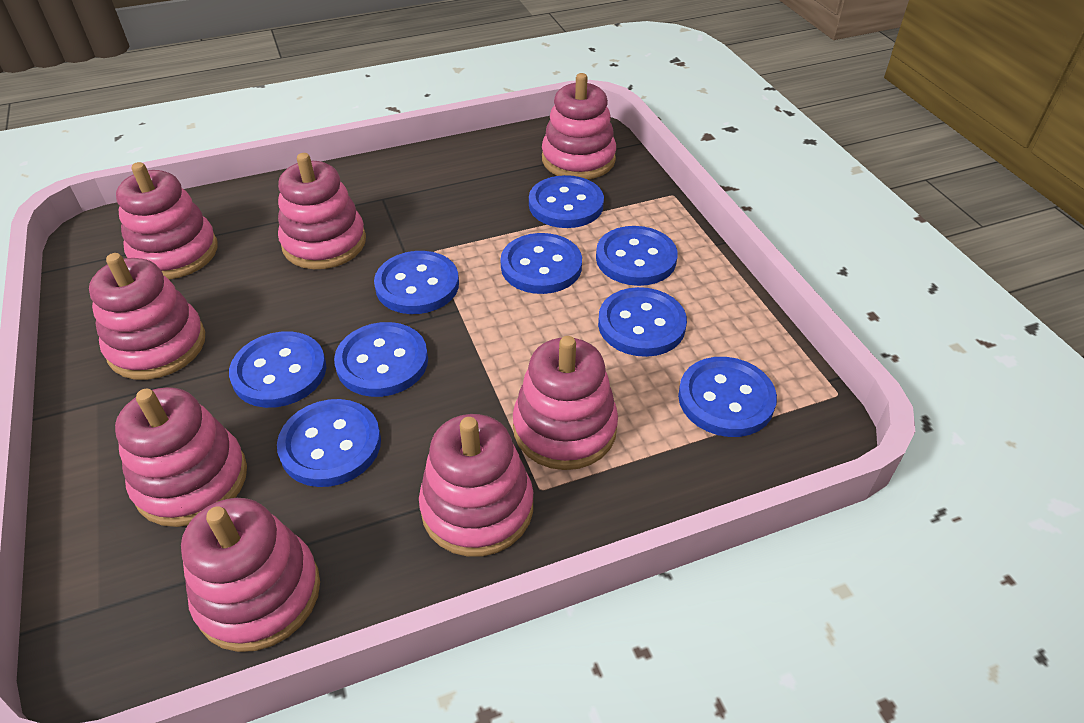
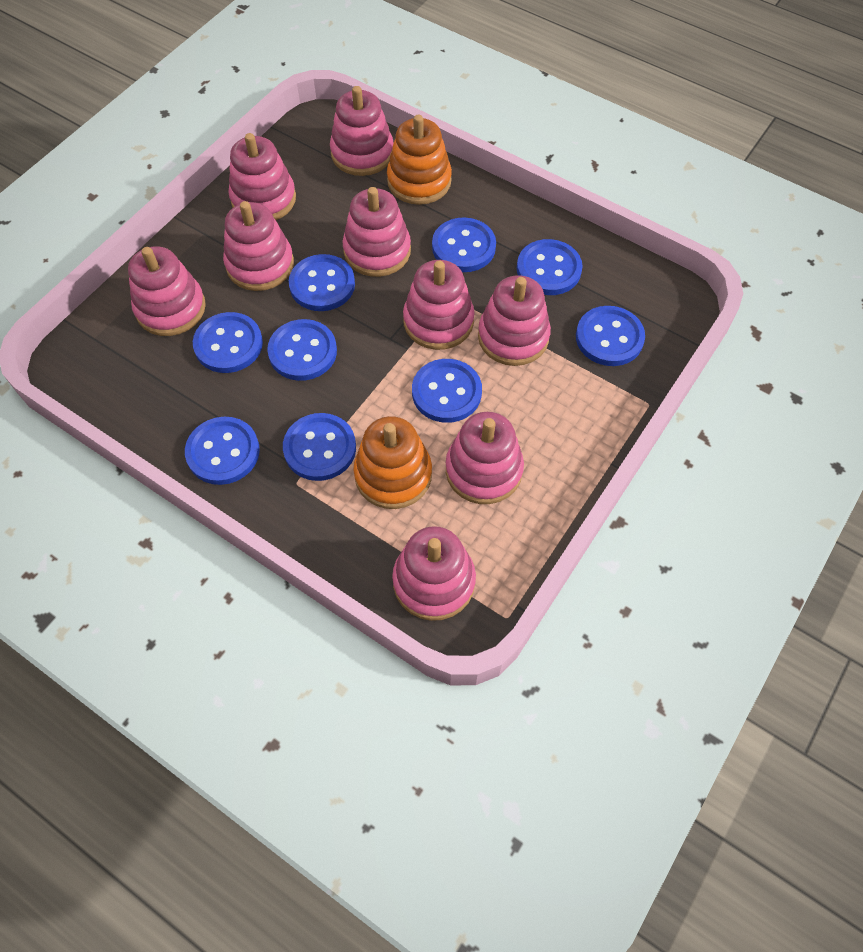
orange stacking toy: none = 0 -> [353,416,432,509] [387,115,452,205] = 2
pink stacking toy: [89,253,205,380] [115,387,247,527] [116,162,217,279] [181,498,320,652] [278,153,366,269] [419,414,533,557] [513,336,618,470] [542,73,616,180] = 8 -> [128,246,206,336] [223,201,294,291] [228,133,296,220] [330,86,393,176] [343,187,411,277] [392,526,476,621] [403,260,475,350] [446,412,524,504] [478,275,551,366] = 9

